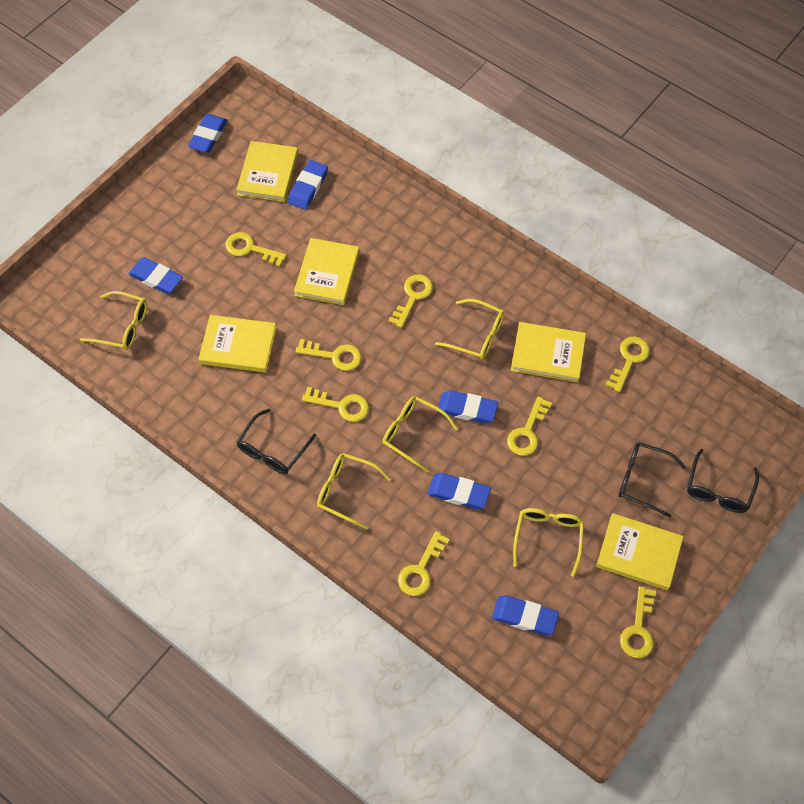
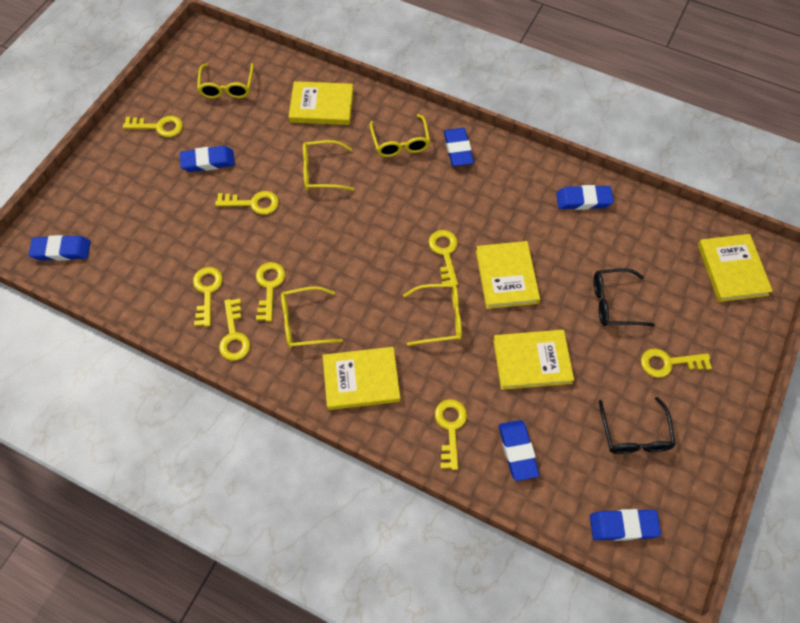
black glasses: [237,409,316,474] [619,442,686,518] [687,449,759,513] = 3 -> [594,268,655,327] [599,397,676,454] = 2

